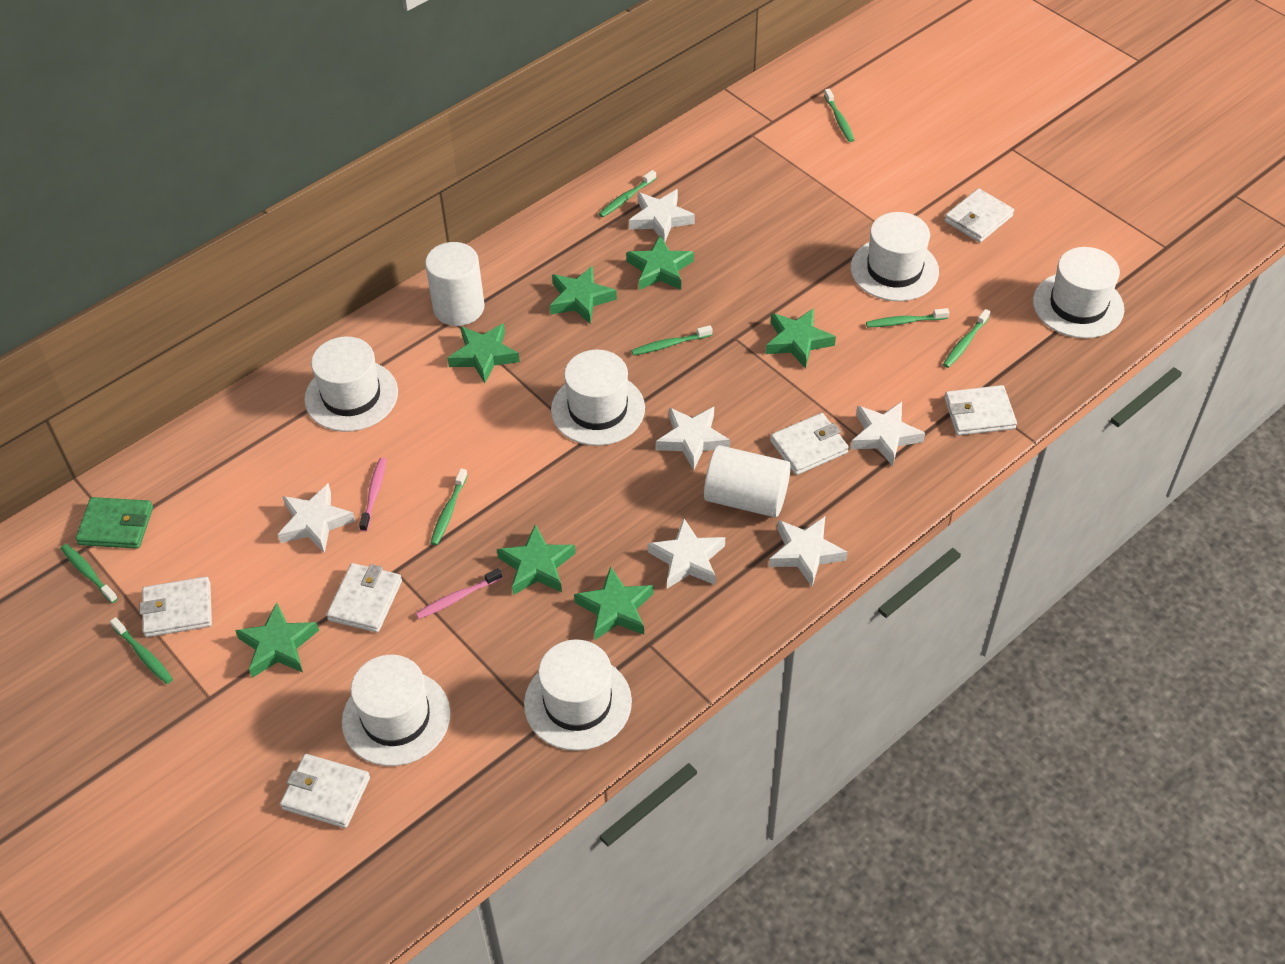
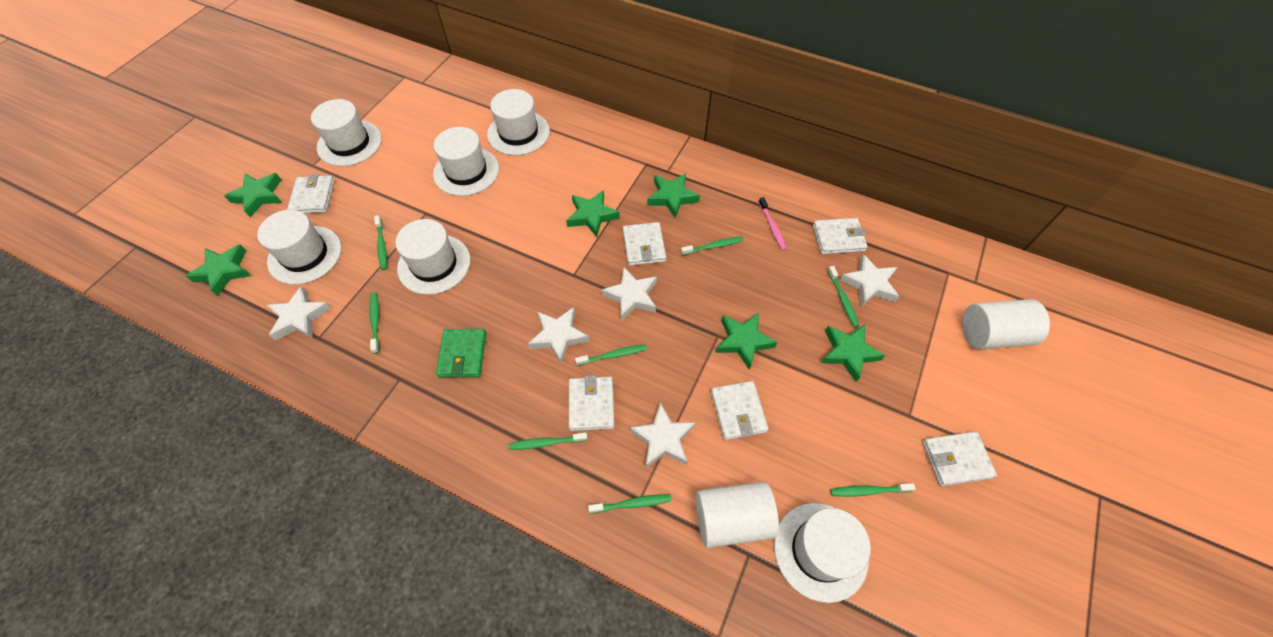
green star: [235,602,319,678] [447,323,520,383] [497,524,576,595] [550,266,617,324] [574,566,653,640] [626,236,694,290] [766,308,836,369] = 7 -> [186,244,251,296] [225,173,282,217] [566,190,620,237] [647,173,700,218] [716,313,777,370] [821,324,885,382] = 6
pink toothbrush: [359,458,386,532] [416,568,502,619] = 2 -> [759,197,787,251] = 1
white star: [278,483,355,553] [629,189,695,242] [648,518,725,589] [656,407,730,470] [769,516,848,586] [851,402,925,466] = 6 -> [267,286,331,341] [528,307,589,364] [601,267,657,321] [630,403,696,469] [840,254,900,307] = 5

